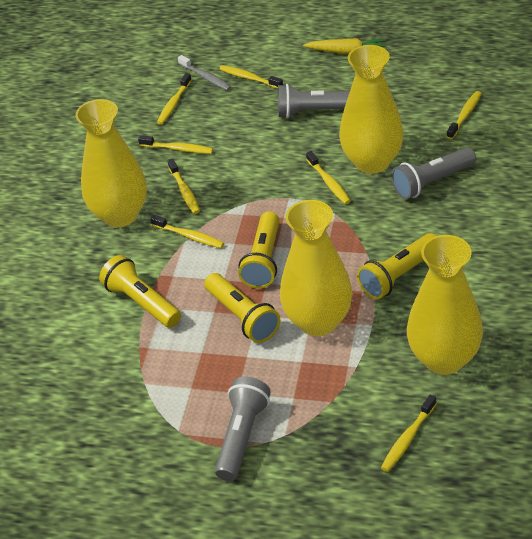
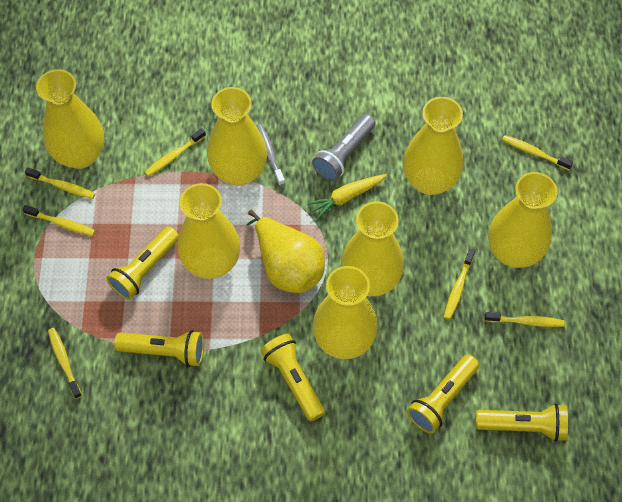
grey flashlight: [215,377,271,481] [278,84,350,118] [391,148,476,199] = 3 -> [312,114,375,181] = 1
yellow flashlight: [99,255,181,328] [204,273,280,343] [238,211,280,289] [357,233,436,300] = 4 -> [106,226,179,300] [114,330,204,367] [260,334,325,422] [407,355,479,434] [476,404,568,442] = 5
yellow pear: none = 0 -> [246,210,325,293] = 1
yellow toothbrush: [138,135,213,154] [150,215,224,248] [157,73,191,125] [167,158,200,214] [220,65,283,89] [306,151,351,204] [381,394,437,472] [447,91,482,139] = 8 -> [23,205,95,236] [25,167,95,199] [48,328,82,399] [145,128,206,177] [444,249,475,320] [485,312,565,327] [502,135,573,170] = 7
yellow vase: [75,99,147,227] [280,200,352,336] [339,45,404,174] [407,235,483,375] = 4 -> [36,69,104,169] [178,183,240,279] [207,87,267,186] [313,266,378,359] [341,201,404,296] [403,97,463,195] [488,172,558,268] = 7

